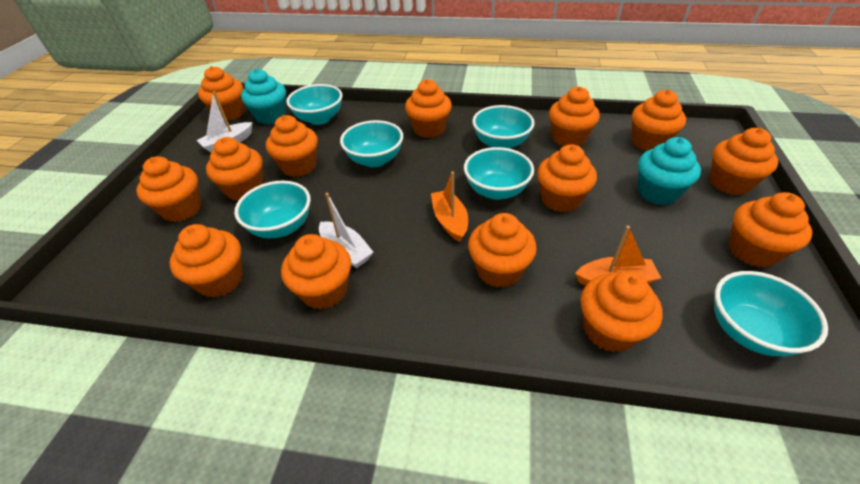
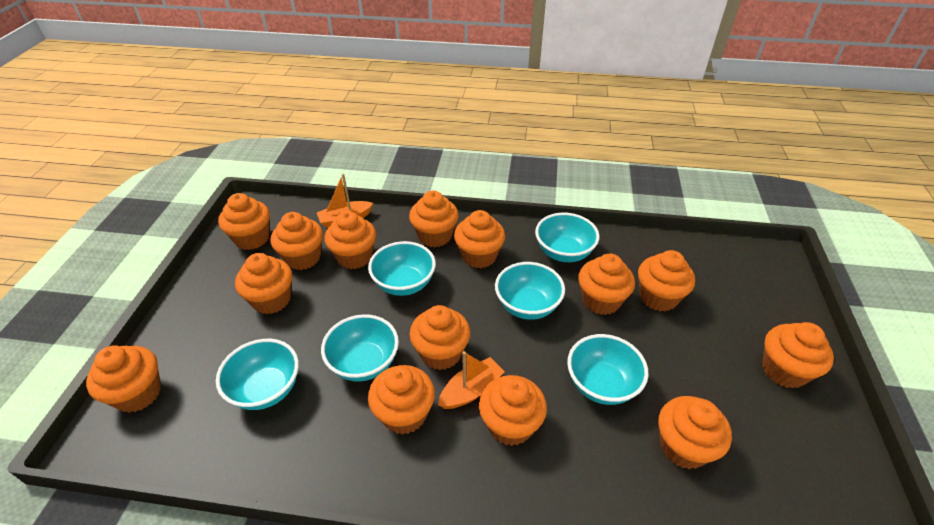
turquoise cupcake: [241,69,286,125] [638,137,701,205] = 2 -> none = 0
white boat: [197,91,252,153] [319,193,373,268] = 2 -> none = 0

